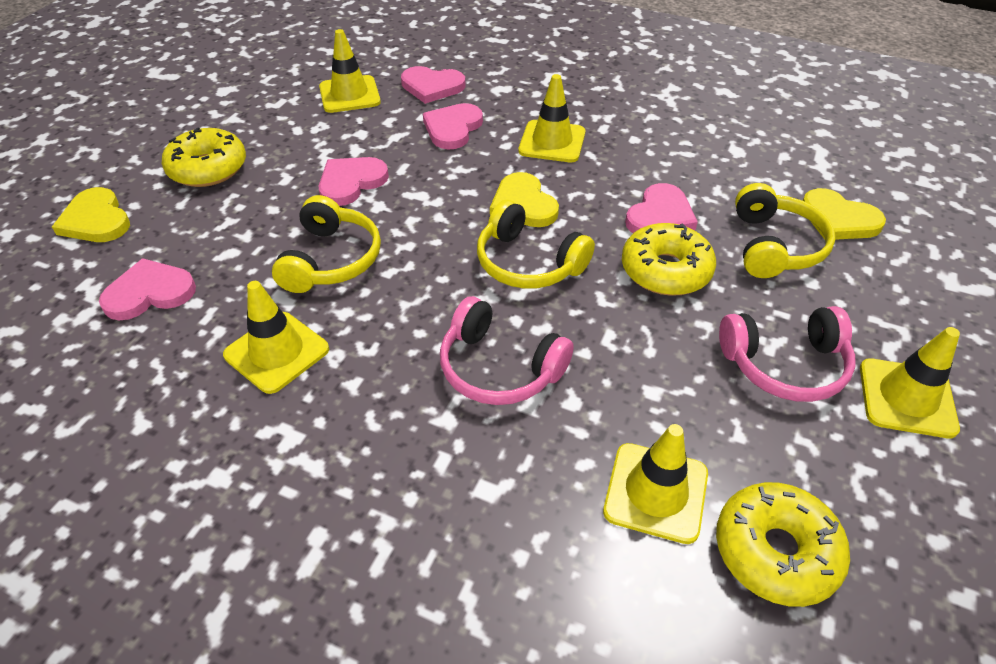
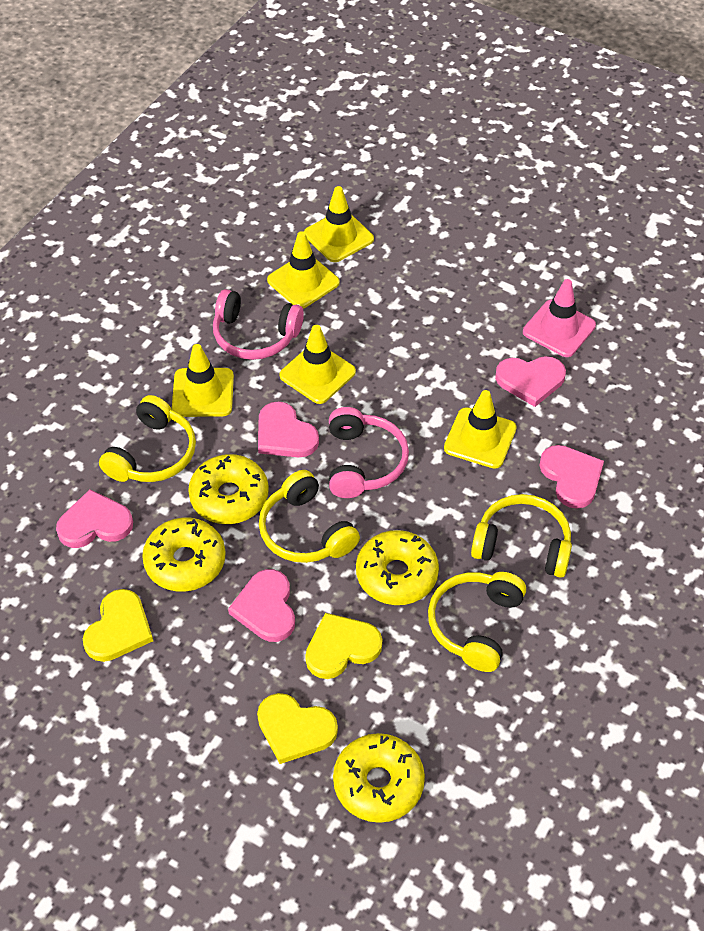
pink traffic cone: none = 0 -> [523,279,596,357] = 1
yellow donut: [162,127,246,187] [622,223,716,296] [716,482,850,607] = 3 -> [142,517,226,592] [188,454,269,524] [333,733,425,823] [356,530,439,605] = 4
yellow headphones: [272,195,381,293] [477,200,595,289] [735,183,835,278] = 3 -> [99,395,196,482] [259,470,360,563] [428,572,526,672] [471,494,572,578] = 4

